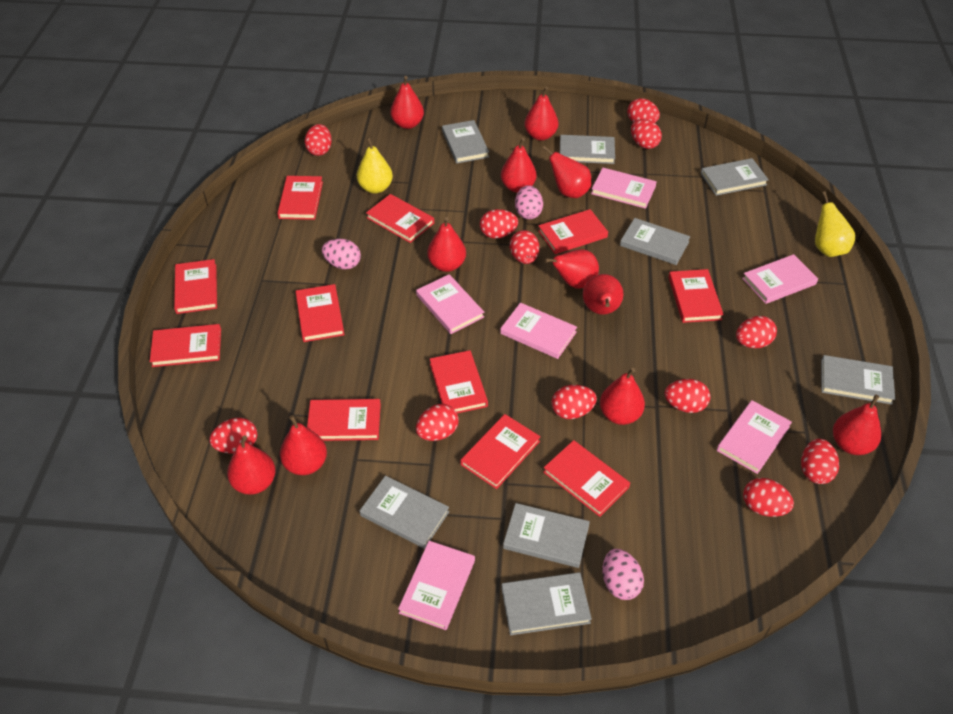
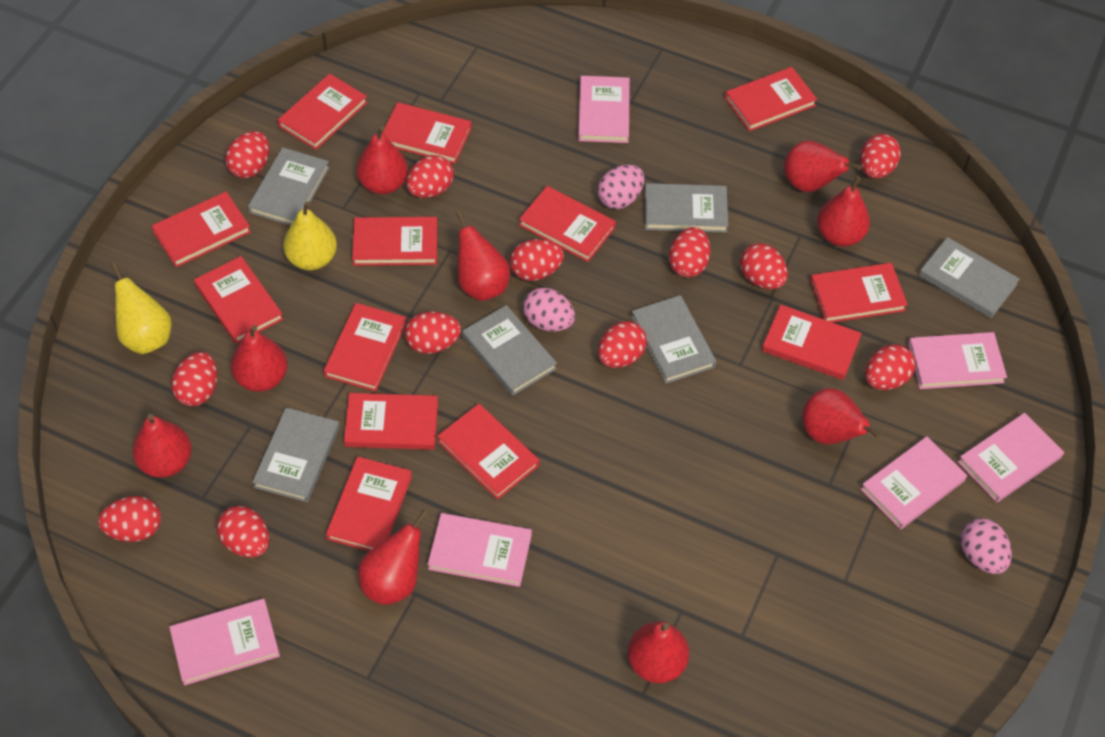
grey book: [360,475,449,549] [442,120,489,164] [501,572,592,635] [503,503,590,568] [560,135,615,164] [620,218,690,265] [701,158,769,196] [821,355,895,405] = 8 -> [248,147,330,225] [252,407,340,502] [462,305,557,396] [631,295,716,384] [645,183,728,233] [919,237,1020,318] = 6
red book: [150,324,221,367] [174,259,217,314] [277,176,323,220] [296,284,345,342] [307,399,381,441] [366,194,434,243] [430,350,488,413] [460,414,541,489] [538,209,608,254] [543,440,630,517] [669,269,724,323] = 11 -> [152,192,251,267] [194,256,283,344] [278,74,368,150] [323,303,407,392] [326,457,412,551] [344,393,438,450] [352,217,437,266] [382,102,472,164] [437,404,540,500] [519,186,616,262] [725,67,817,131] [762,304,862,380] [810,263,908,322] = 13
red pear: [227,435,276,495] [280,415,327,475] [390,76,424,129] [427,217,466,272] [501,138,537,193] [525,87,558,141] [542,146,592,198] [544,249,599,289] [583,274,623,315] [600,368,645,425] [833,394,881,455] = 11 -> [132,414,192,478] [231,325,288,392] [356,126,408,194] [358,510,428,605] [456,211,510,301] [627,622,689,683] [784,141,862,192] [802,388,880,445] [817,176,870,247] = 9

